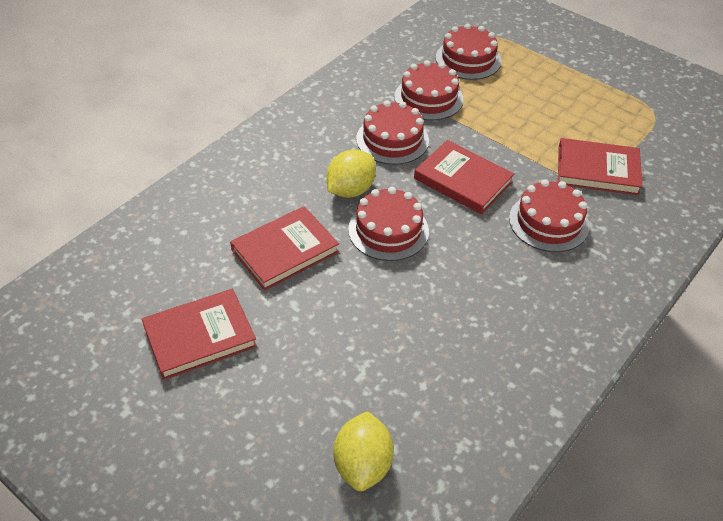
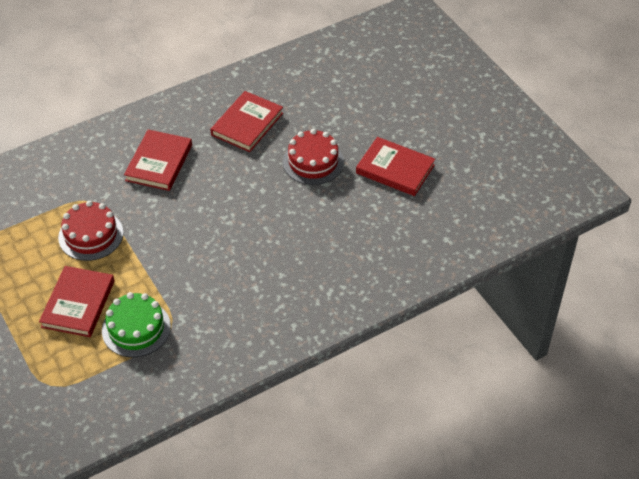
green cake: none = 0 -> [102,292,171,357] = 1
red cake: [348,187,429,261] [356,100,429,165] [394,60,464,120] [436,24,501,80] [509,180,590,252] = 5 -> [58,200,124,261] [283,129,344,185] = 2
yellow lemon: [326,149,376,198] [333,411,394,491] = 2 -> none = 0

